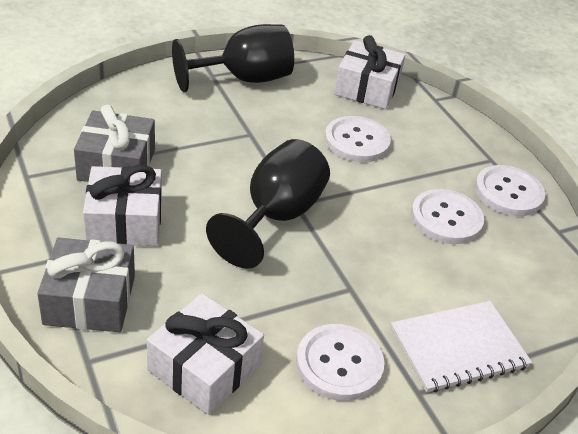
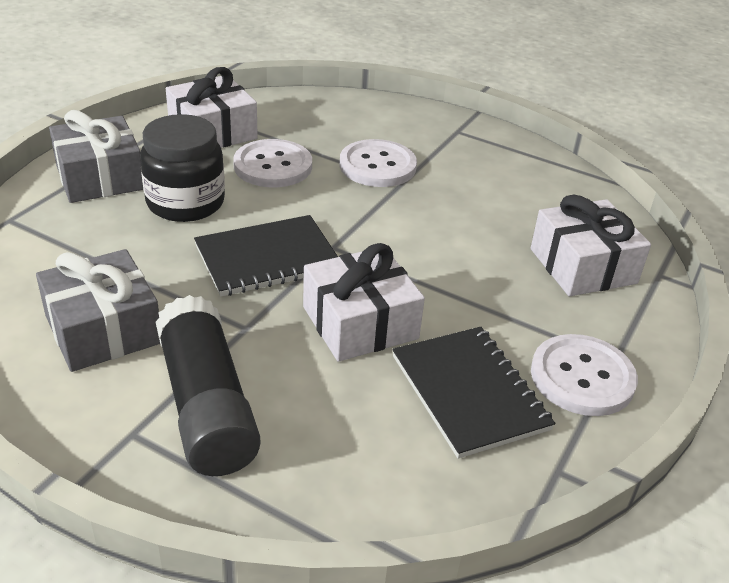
black glue stick: none = 0 -> [155,295,260,476] = 1
black goblet: [172,24,294,92] [206,139,330,269] = 2 -> none = 0
black jar: none = 0 -> [140,114,225,222] = 1
black notebook: none = 0 -> [194,215,338,297] [392,327,555,459] = 2
white button: [296,324,384,401] [324,116,391,162] [411,189,484,244] [475,165,545,216] = 4 -> [233,139,312,187] [340,139,417,187] [531,334,638,416] = 3
white notebook: [391,301,532,393] = 1 -> none = 0

